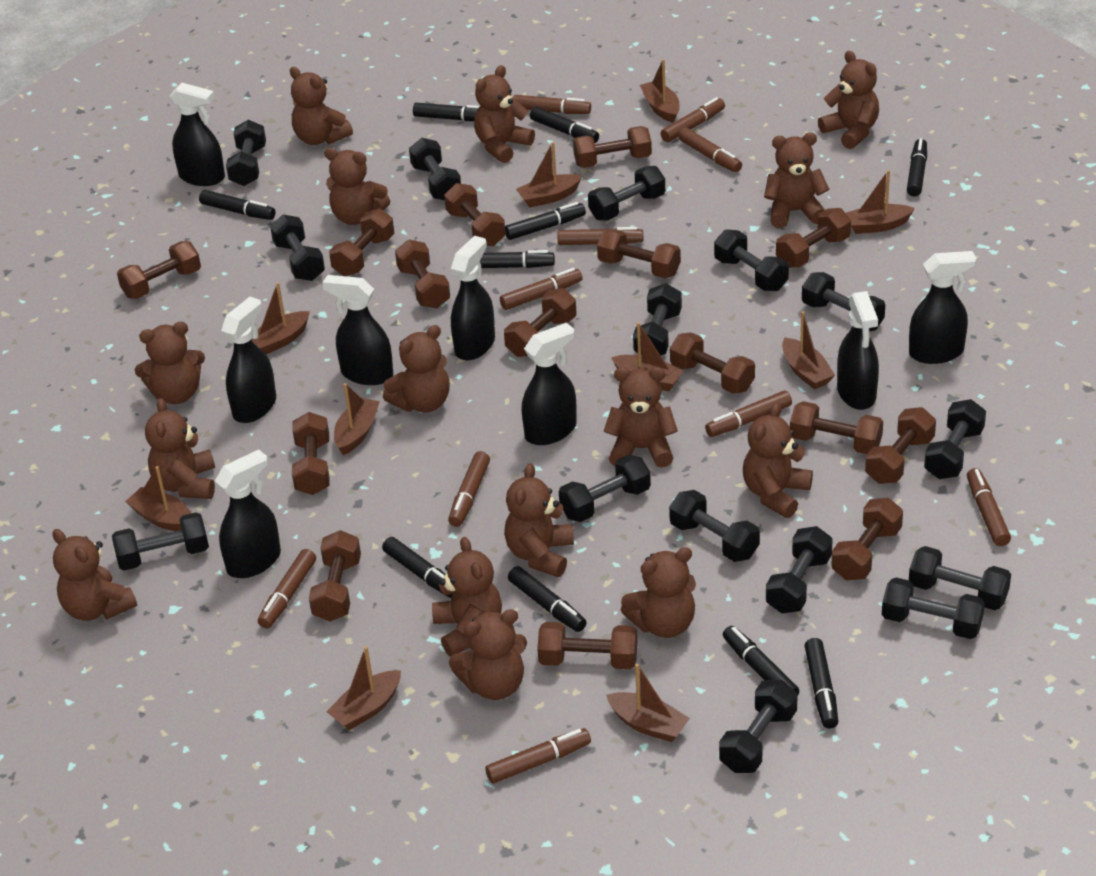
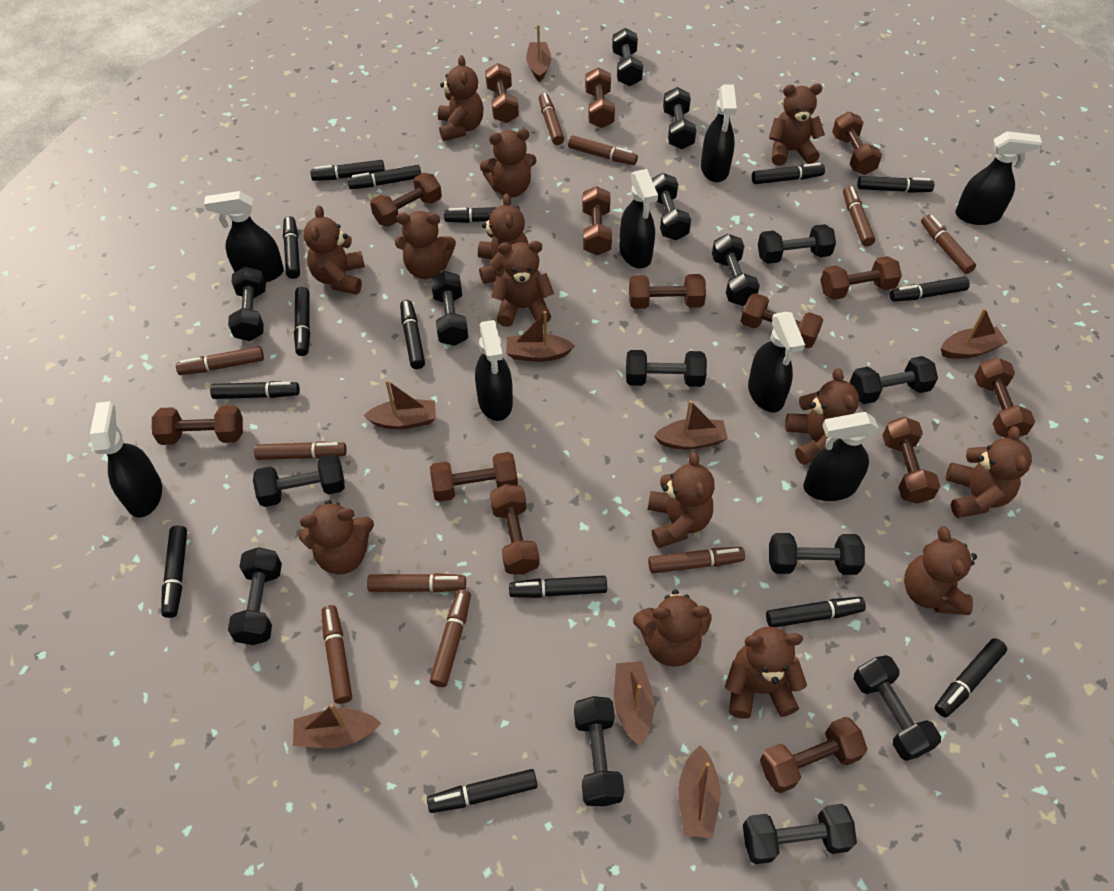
black marker: [199,190,276,220] [382,537,452,598] [413,103,480,121] [480,250,555,268] [505,202,586,240] [508,566,587,632] [530,107,599,143] [723,626,799,695] [804,638,839,728] [907,138,927,196] = 10 -> [161,526,187,618] [210,381,300,399] [283,216,300,279] [294,287,310,356] [310,160,385,181] [347,165,421,189] [400,300,425,369] [427,769,537,813] [444,206,520,223] [509,575,607,598] [752,163,825,184] [766,597,866,627] [857,176,934,193] [890,277,970,302] [935,638,1007,717] = 15
brown boat: [125,466,191,531] [251,282,310,354] [326,646,401,730] [334,383,380,455] [516,142,582,208] [606,664,690,742] [611,322,684,391] [640,59,680,123] [782,311,835,389] [846,170,915,234] = 10 -> [293,704,381,748] [364,380,436,429] [506,311,575,362] [526,24,551,82] [614,661,654,746] [654,400,728,450] [678,745,720,839] [941,308,1008,359] = 8
brown dumbbell: [117,241,201,299] [292,412,329,495] [309,530,361,622] [329,208,394,276] [395,240,450,308] [444,183,506,246] [504,288,576,357] [537,622,637,669] [573,126,652,168] [597,229,681,278] [670,332,755,394] [776,208,851,268] [790,401,883,454] [831,498,903,580] [865,407,936,484] = 15 -> [152,405,243,445] [370,173,442,227] [430,452,518,502] [485,63,519,123] [490,484,540,575] [582,186,612,255] [585,67,615,128] [629,274,706,309] [741,293,823,348] [760,717,868,793] [820,256,902,300] [832,112,882,175] [882,417,940,504] [974,357,1035,438] = 14
brown teddy bear: [52,529,137,621] [135,322,205,404] [145,398,215,499] [290,67,353,145] [324,148,390,225] [383,325,450,413] [432,537,502,656] [449,609,527,700] [474,65,535,163] [504,463,574,577] [604,367,678,468] [621,547,696,638] [743,403,813,518] [764,133,829,228] [818,51,879,149] = 15 -> [299,500,374,574] [304,205,365,295] [395,211,456,279] [438,55,484,141] [478,193,529,284] [480,129,536,197] [491,241,554,327] [633,589,712,667] [648,452,714,548] [725,626,807,719] [769,83,825,166] [785,368,859,465] [904,526,977,615] [945,426,1032,518] = 14

